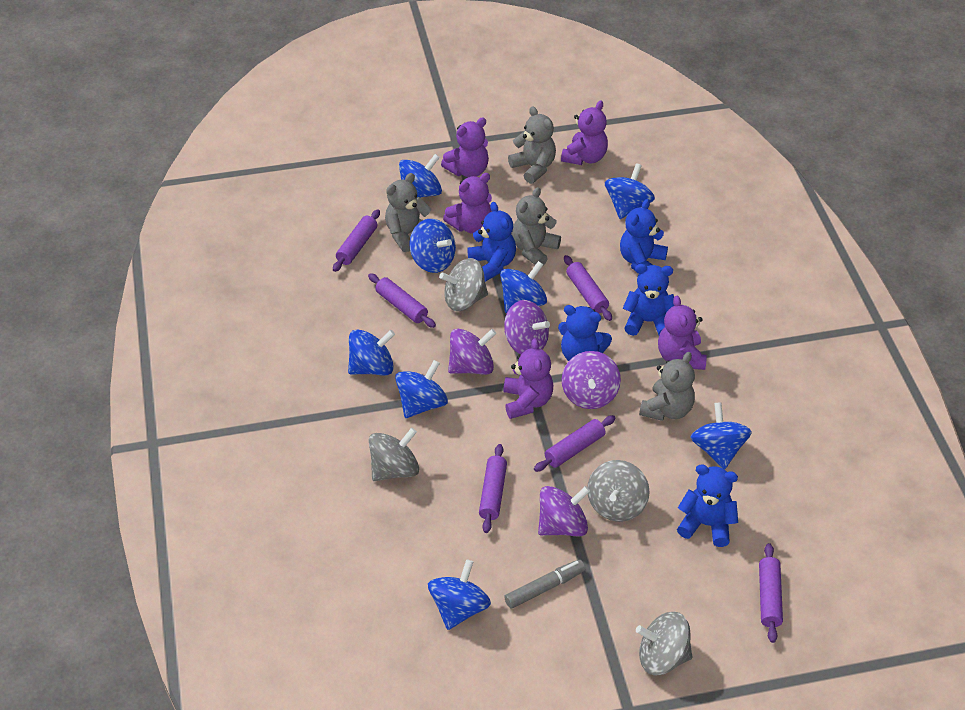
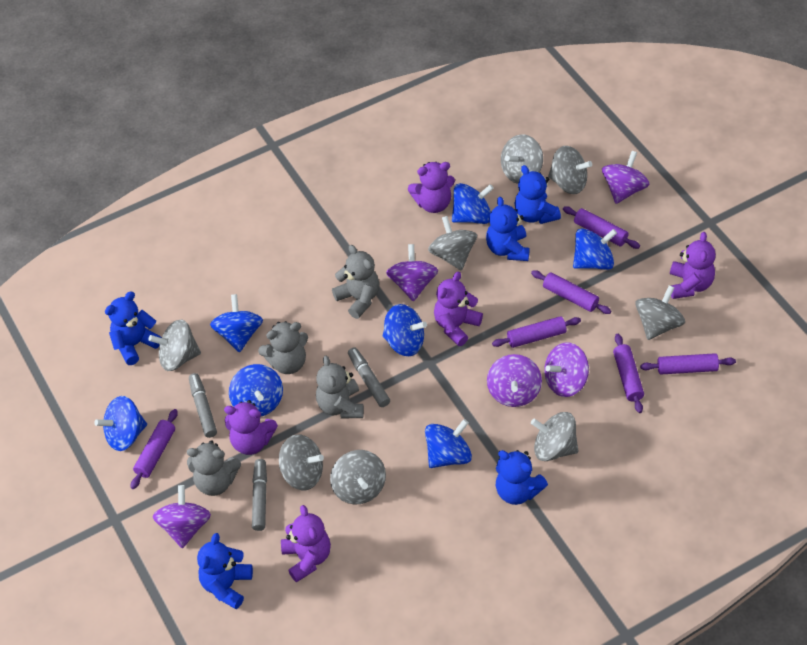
blue spinning top: [348,329,395,376] [395,360,448,418] [399,154,442,198] [409,219,456,273] [428,559,491,630] [500,261,547,313] [605,163,655,219] [690,402,752,469] = 8 -> [94,396,147,451] [210,294,263,353] [229,364,283,417] [383,304,427,356] [425,419,472,468] [452,183,494,224] [573,228,617,270] = 7
grey marker: [504,559,585,609] = 1 -> [189,373,217,438] [252,459,267,531] [348,347,390,407] = 3
grey spinning top: [369,428,419,481] [439,258,488,311] [588,460,650,522] [636,612,692,675] = 4 -> [148,320,201,371] [279,434,324,490] [330,450,386,504] [428,216,477,271] [501,134,543,184] [531,412,578,461] [548,146,592,194] [635,285,685,340] = 8
purple spinning top: [448,329,496,375] [504,300,550,354] [538,486,590,536] [562,351,621,409] = 4 -> [153,485,211,548] [386,244,438,302] [487,354,542,407] [544,342,589,397] [602,151,650,204] = 5

